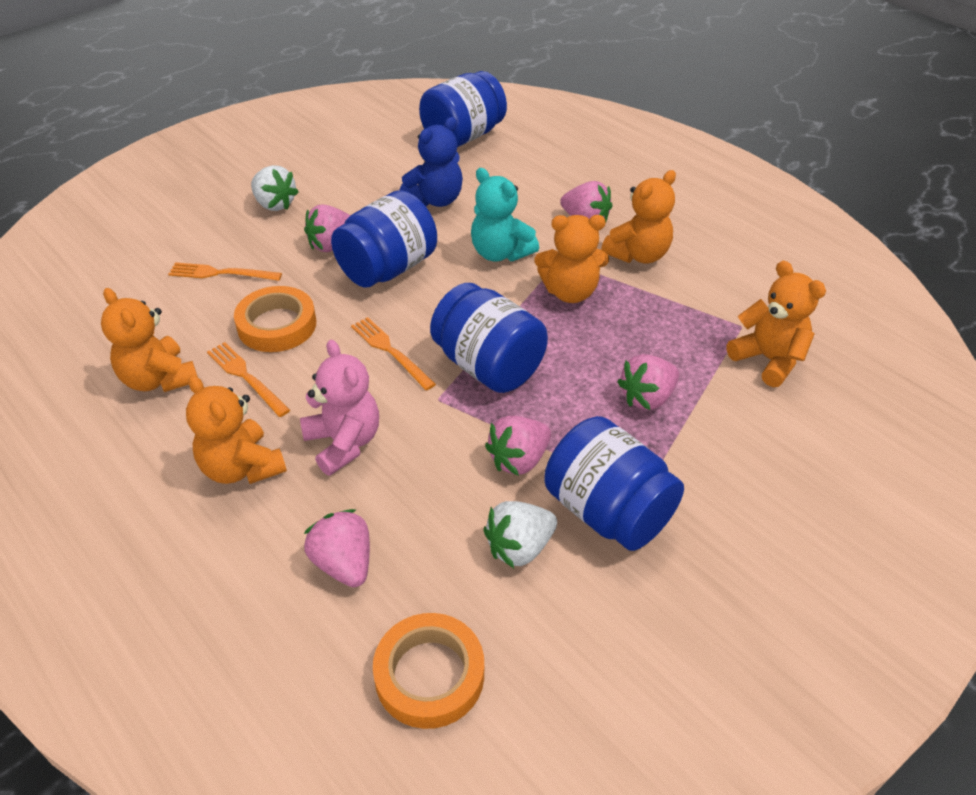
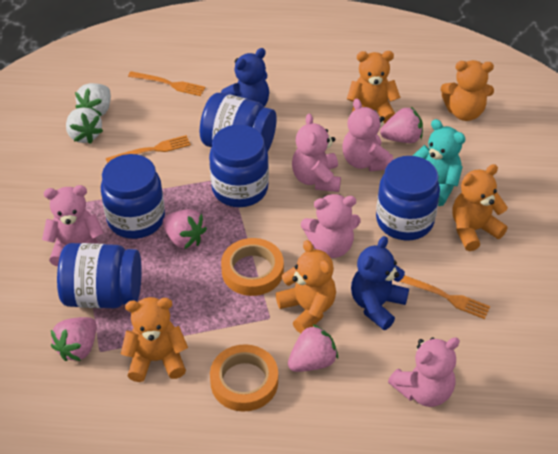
blue jar: [331,190,437,288] [419,71,507,147] [430,283,548,393] [545,416,684,551] = 4 -> [57,243,142,308] [101,154,165,239] [200,93,277,152] [209,125,269,207] [376,156,440,240] = 5
blue teddy bear: [400,117,463,207] = 1 -> [221,48,269,107] [351,236,409,330] = 2
pink strawberry: [304,205,350,252] [304,509,370,587] [485,416,551,476] [560,181,612,223] [617,354,679,410] = 5 -> [51,317,97,361] [163,209,207,249] [288,324,338,372] [380,107,423,143] = 4
pink teddy bear: [300,340,379,476] = 1 -> [42,185,104,266] [292,113,341,192] [301,194,361,258] [343,99,393,172] [388,337,460,407] = 5

